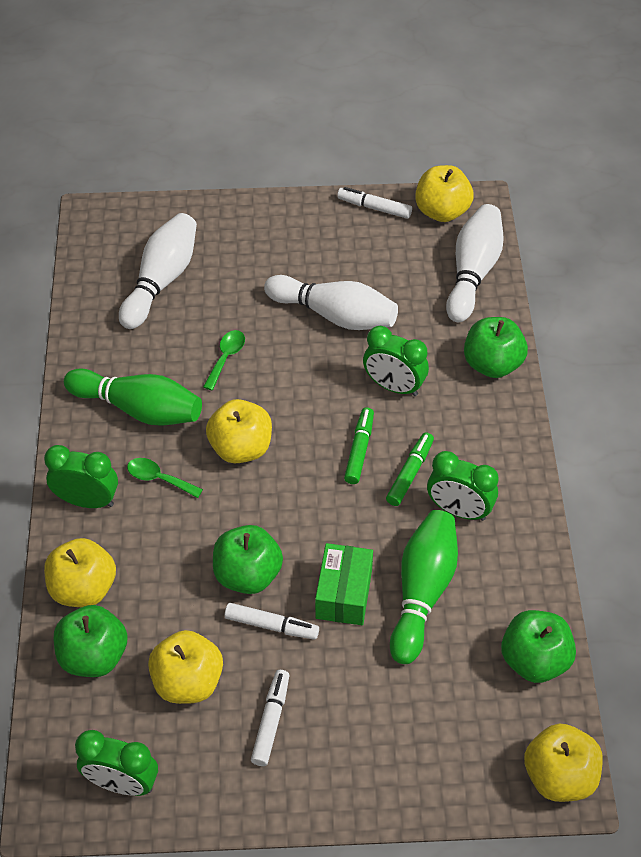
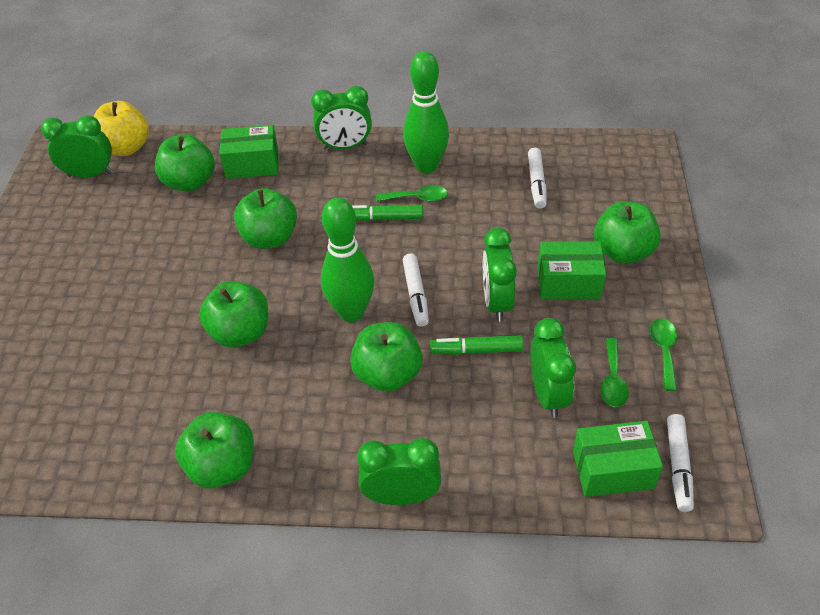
green apple: [54,605,128,677] [213,525,283,594] [464,317,528,378] [501,610,576,683] = 4 -> [155,134,215,192] [175,412,254,488] [199,281,268,348] [234,188,297,249] [350,322,423,392] [594,201,661,264] = 6
green box: [315,543,373,625] = 1 -> [219,125,279,179] [538,241,606,300] [573,421,663,497] = 3
green clock: [44,445,118,508] [75,730,158,796] [363,326,429,396] [427,451,499,521] = 4 -> [41,115,113,178] [311,86,372,150] [357,438,441,505] [483,228,517,322] [531,318,576,418] = 5
green spoon: [127,458,203,498] [203,330,245,390] = 2 -> [375,185,448,202] [601,338,629,407] [650,318,677,391] = 3
white bowling pin: [119,213,197,329] [264,275,398,330] [446,204,504,322] = 3 -> none = 0
yellow apple: [44,538,116,607] [148,630,223,704] [206,399,272,463] [415,165,474,222] [524,724,603,802] = 5 -> [94,101,149,156] = 1

